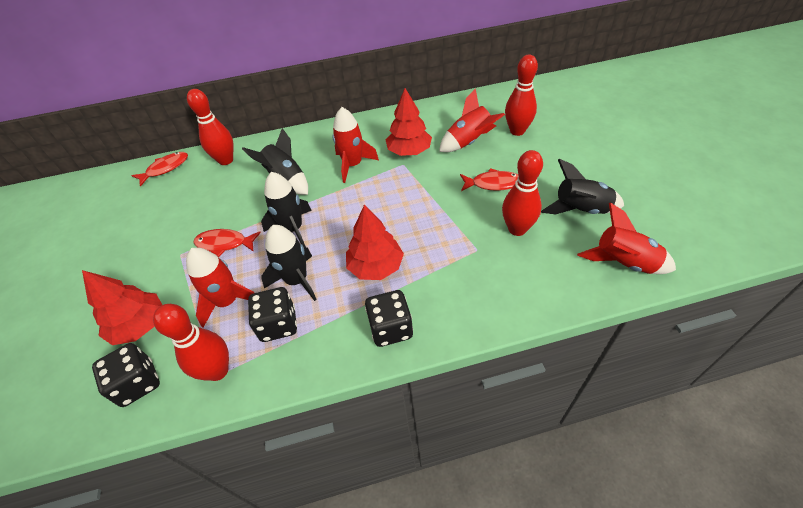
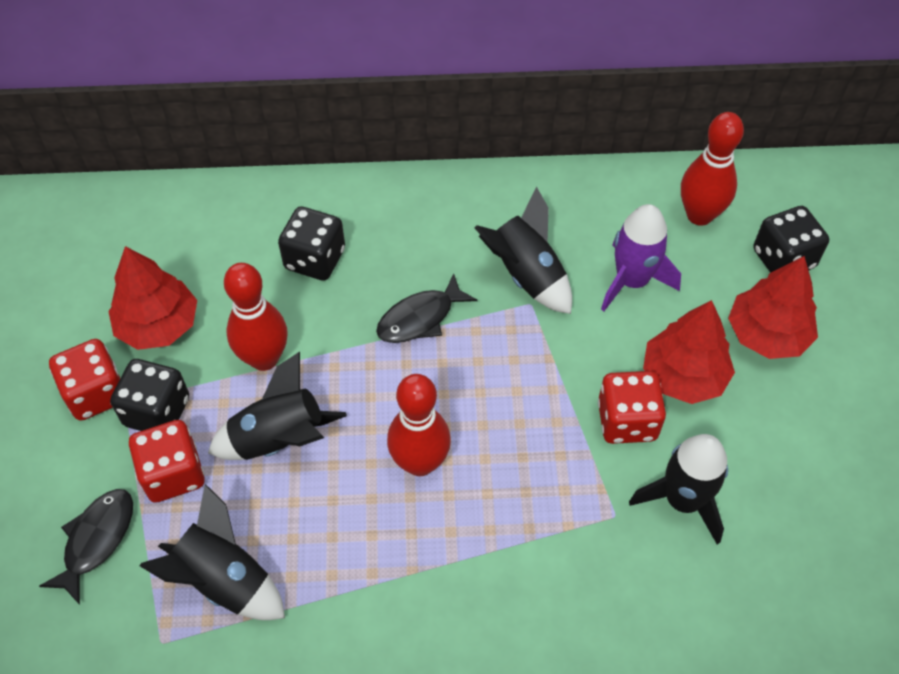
black fish: none = 0 -> [39,489,133,605] [376,273,477,343] = 2
purple rocket: none = 0 -> [601,204,681,311] = 1
red bowling pin: [153,304,229,381] [187,89,234,165] [502,150,543,236] [505,55,538,136] = 4 -> [224,263,288,371] [387,374,451,476] [681,112,744,226] = 3
red dice: none = 0 -> [49,339,120,421] [129,420,205,503] [598,371,666,444] = 3
red fish: [131,152,188,187] [194,229,261,257] [460,168,519,191] = 3 -> none = 0
red rocket: [186,247,254,328] [332,107,379,183] [439,88,505,152] [577,202,676,274] = 4 -> none = 0

